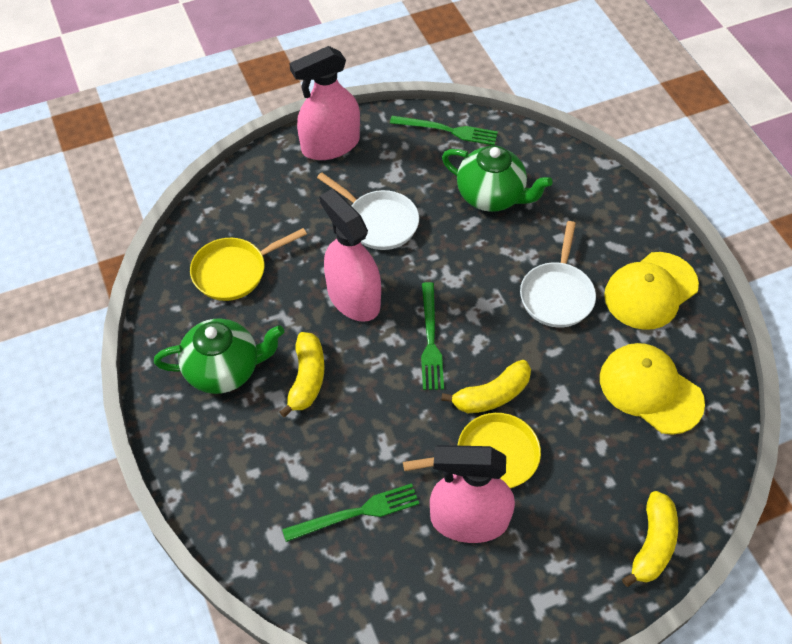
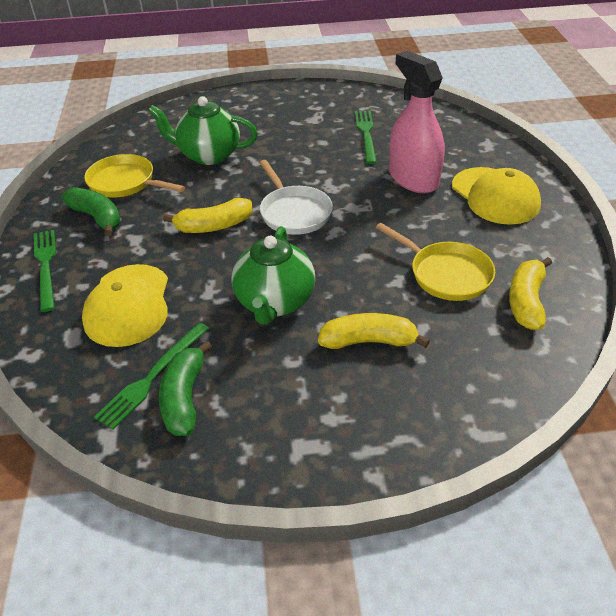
green banana: none = 0 -> [61,187,121,236] [159,341,212,436] = 2
pink spray bottle: [289,46,360,160] [320,189,381,322] [430,445,515,543] = 3 -> [389,51,445,193] = 1
white pan: [317,172,419,250] [520,221,596,328] = 2 -> [259,160,333,235] = 1

